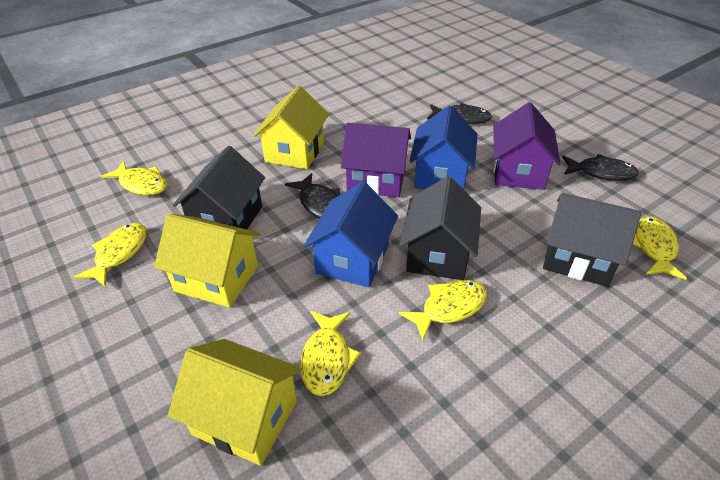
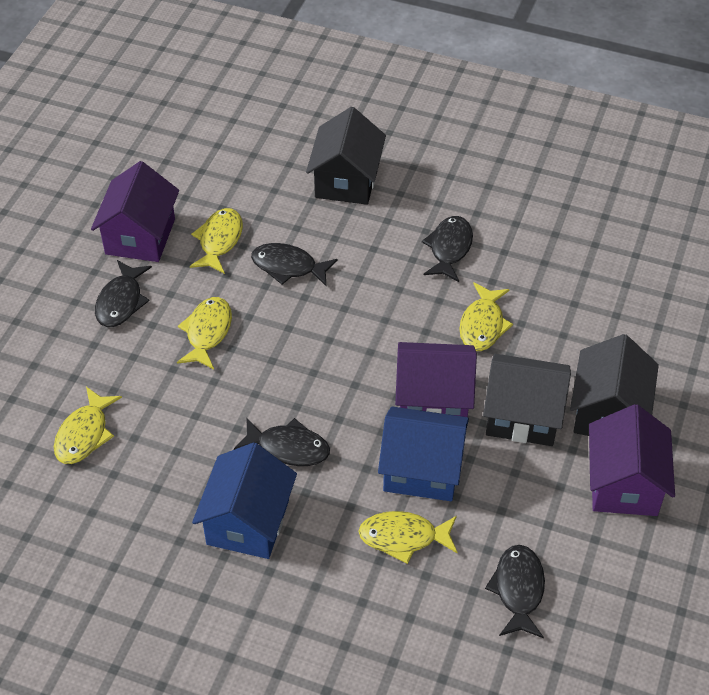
black fish: [285,173,340,218] [427,103,492,124] [562,154,639,181] = 3 -> [95,260,152,327] [234,417,330,466] [251,243,338,286] [422,216,473,282] [485,545,545,638] = 5
purple house: [341,123,411,197] [493,102,561,190] = 2 -> [91,161,179,262] [395,342,477,417] [589,404,675,516] = 3
yellow house: [154,214,260,308] [168,339,302,466] [253,86,329,169] = 3 -> none = 0

